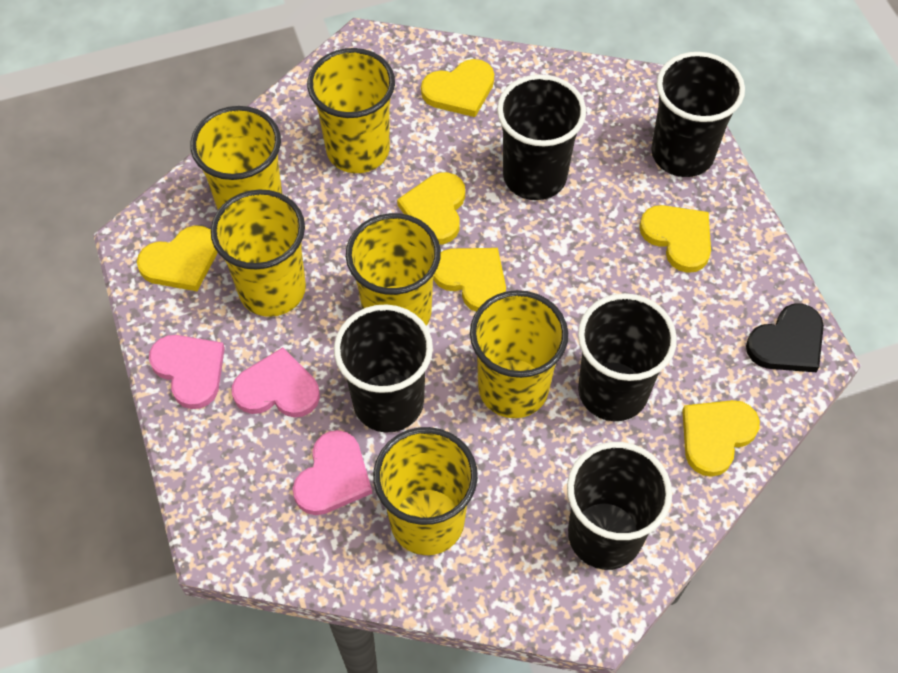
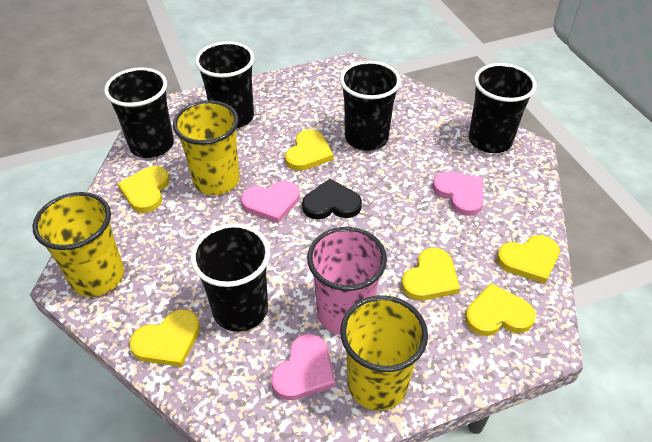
pink cup: none = 0 -> [307,227,387,335] = 1
yellow cup: [190,106,282,210] [211,189,306,317] [307,48,395,173] [346,213,441,326] [373,427,478,555] [470,290,568,418] = 6 -> [32,192,124,297] [173,101,240,195] [340,295,428,411] = 3

